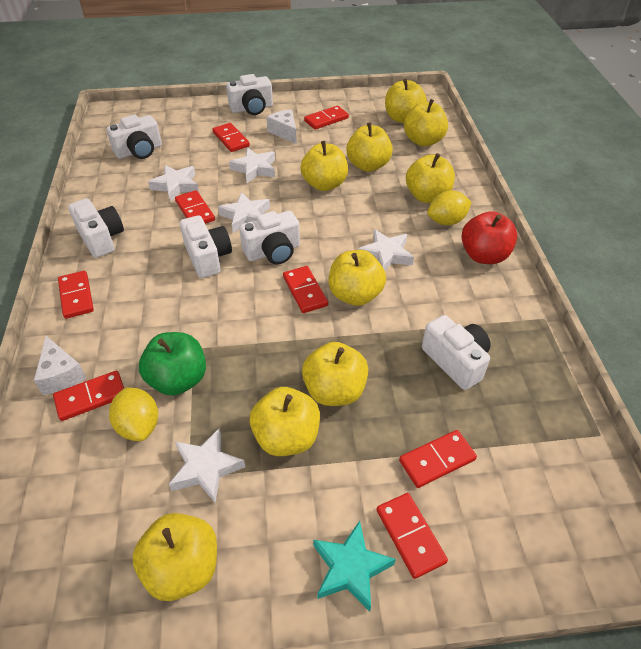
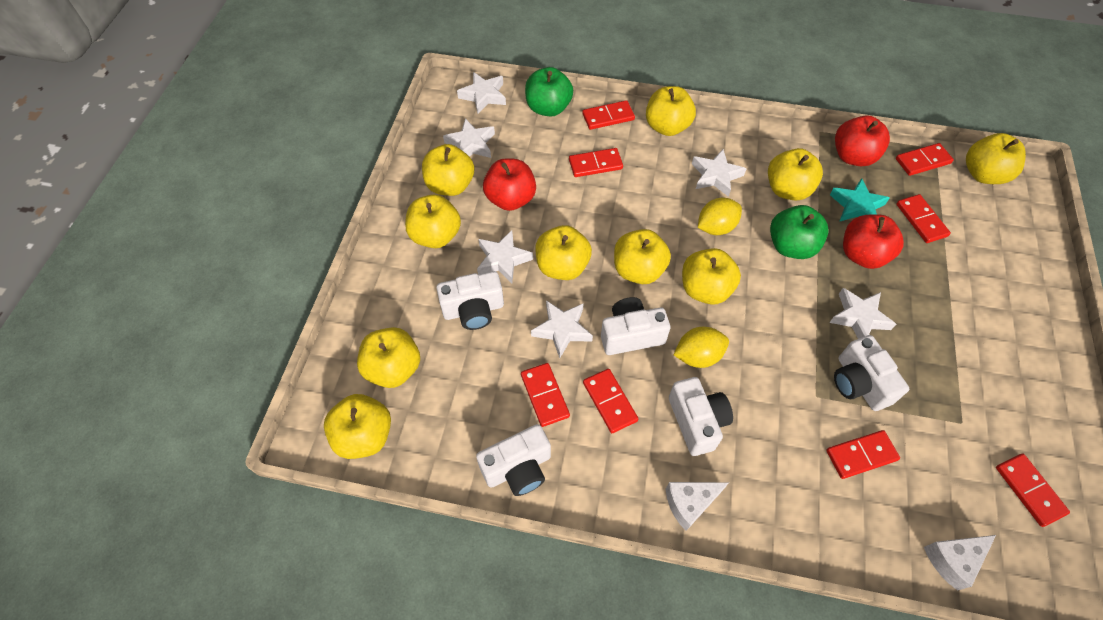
green apple: [139,332,206,396] = 1 -> [525,67,573,117] [770,205,829,259] = 2
red apple: [461,211,517,264] = 1 -> [483,158,536,211] [835,115,890,166] [843,214,904,269] = 3
white camera: [68,198,124,258] [106,115,162,159] [180,215,232,278] [226,74,273,115] [239,211,300,264] [422,315,491,390] = 6 -> [436,271,504,330] [476,424,551,496] [601,297,670,355] [669,377,733,456] [834,335,909,411] = 5
white star: [148,165,199,202] [169,428,245,503] [218,192,270,233] [229,148,275,183] [358,229,414,271] = 5 -> [443,118,495,158] [457,72,506,114] [477,230,533,283] [531,300,593,358] [692,149,747,197] [829,288,896,339] = 6
yellow apple: [133,513,217,601] [250,387,320,456] [301,141,348,191] [302,342,368,406] [329,250,386,306] [346,122,393,172] [385,78,427,123] [404,99,448,146] [406,153,455,203] = 9 -> [324,394,391,459] [357,327,420,388] [405,195,461,248] [422,144,474,196] [535,225,592,280] [614,229,671,284] [646,86,696,136] [682,248,741,304] [768,148,823,200] [966,133,1026,184] = 10

